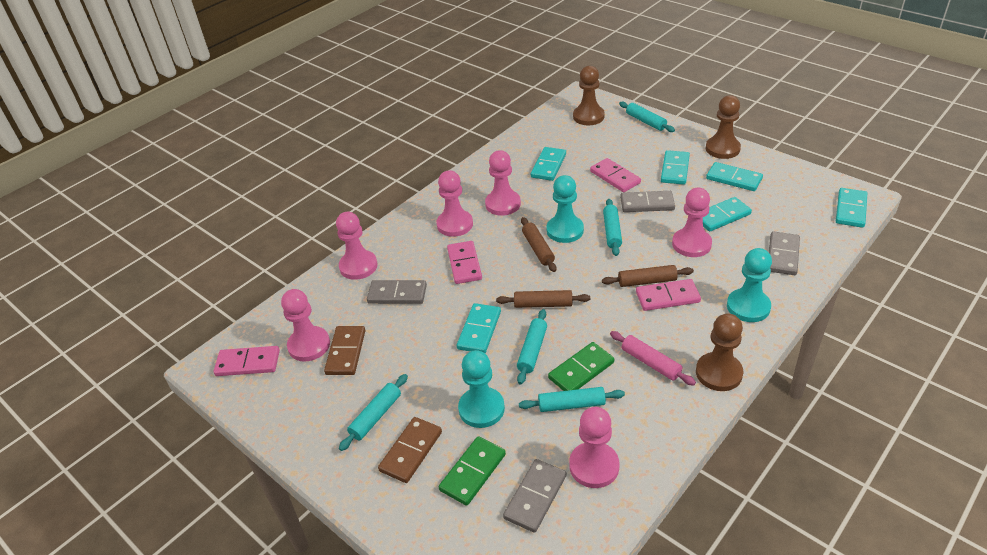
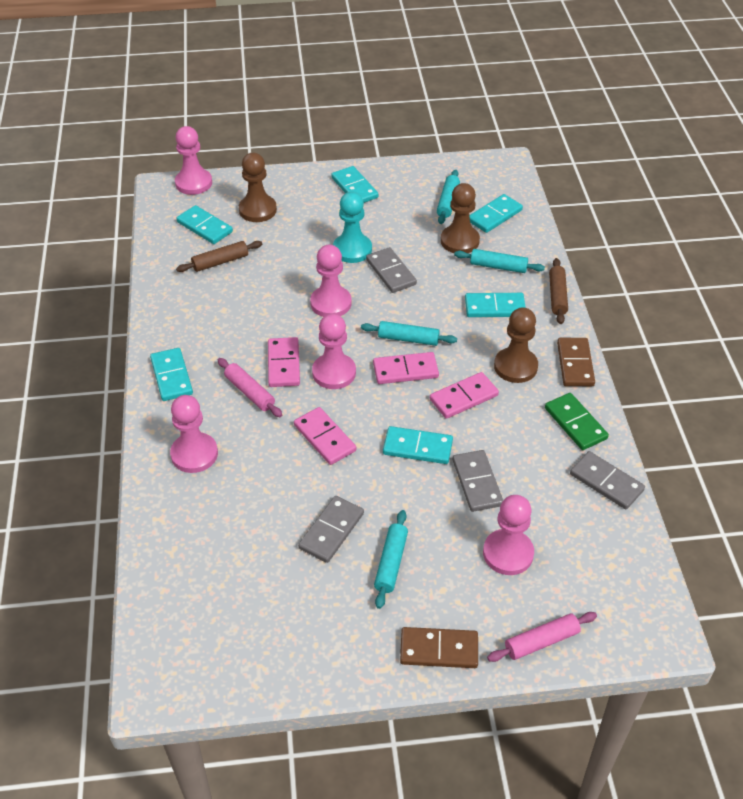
brown rolling pin: [496,290,590,308] [521,217,556,272] [602,265,694,287] = 3 -> [176,241,262,272] [549,258,568,324] = 2
green domino: [439,436,506,506] [548,342,614,391] = 2 -> [545,393,609,450] = 1
pink pawn: [281,289,330,362] [336,212,377,280] [436,170,473,237] [485,150,521,216] [569,407,620,488] [672,188,712,257] = 6 -> [170,395,218,473] [175,126,212,195] [310,245,352,317] [312,314,356,389] [483,495,534,575] = 5
pink rolling pin: [610,331,696,386] = 1 -> [218,358,282,417] [487,612,597,662] = 2
turquoise pawn: [458,350,505,428] [546,175,584,243] [727,248,772,322] = 3 -> [333,192,372,263] = 1
turquoise rolling pin: [339,374,408,451] [517,309,547,384] [519,387,625,412] [603,199,622,256] [619,102,675,132] = 5 -> [361,321,457,346] [374,510,408,609] [437,170,460,224] [454,249,545,273] = 4

